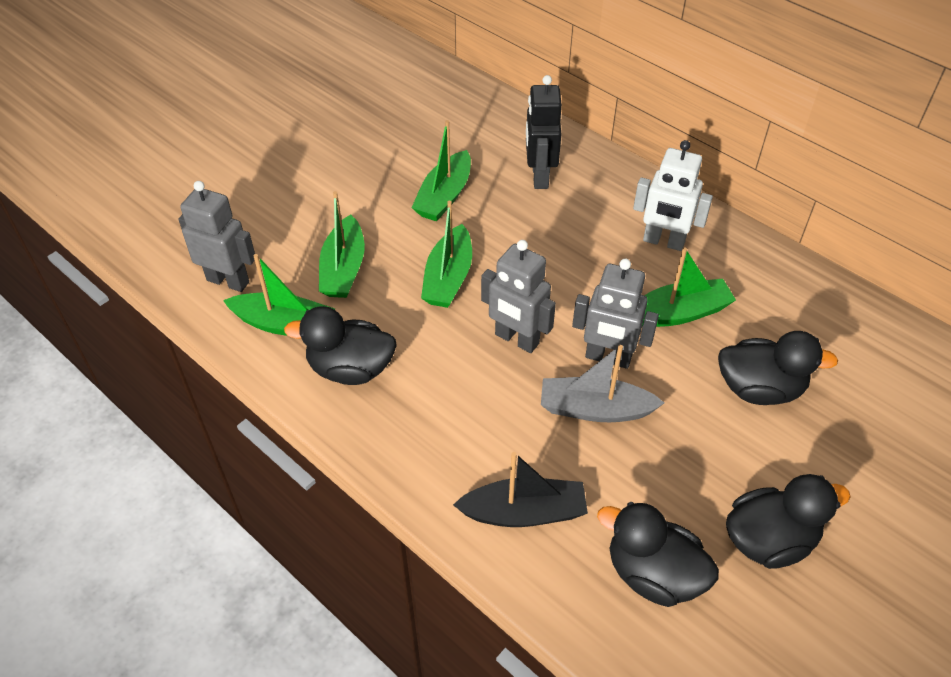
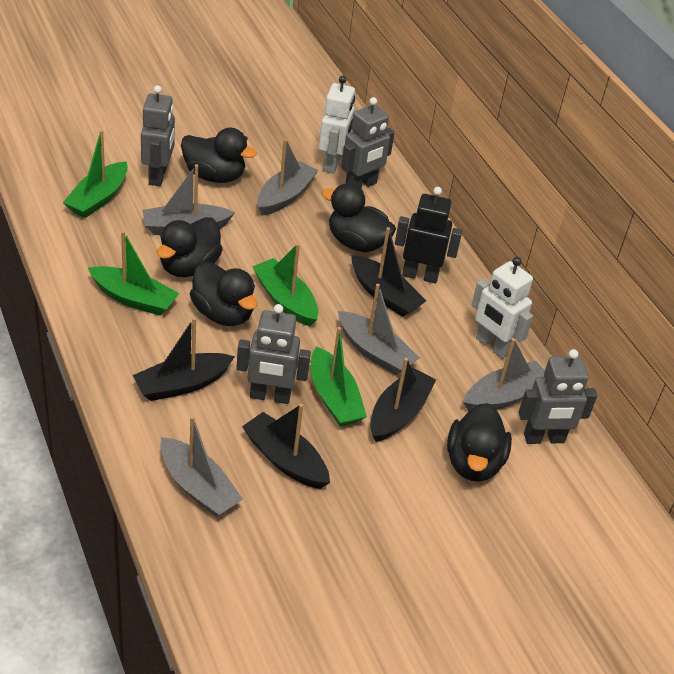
black boat: [453,452,588,527] = 1 -> [133,317,235,401] [242,404,330,489] [351,227,426,317] [370,358,436,442] = 4
black duck: [284,306,397,385] [597,502,719,607] [718,331,838,405] [726,474,850,569] = 4 -> [157,217,223,277] [181,128,257,183] [190,261,258,326] [322,183,396,252] [447,403,512,482] = 5
green boat: [223,254,335,336] [319,191,365,298] [412,120,471,221] [421,201,472,308] [642,247,736,327] = 5 -> [63,130,128,218] [88,231,180,316] [252,243,318,326] [311,327,367,426] = 4
grey boat: [541,345,664,422] = 1 -> [143,164,235,235] [160,416,243,517] [257,139,318,216] [338,284,420,375] [463,338,545,411] = 5
grey robot: [178,181,255,292] [481,240,556,353] [572,259,659,369] = 3 -> [141,85,175,186] [236,304,311,404] [341,97,395,189] [518,349,597,444] = 4
white robot: [633,140,713,251] = 1 -> [319,76,355,174] [472,257,533,359] = 2

